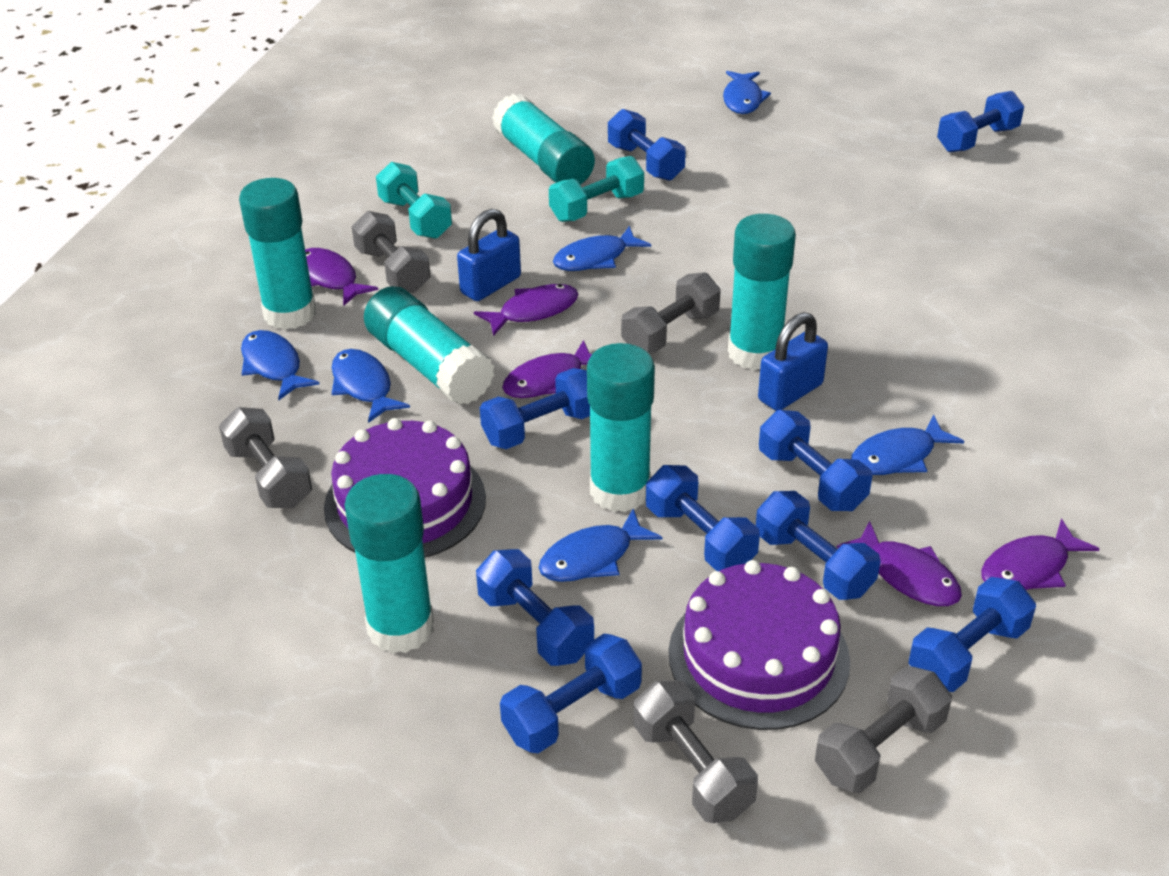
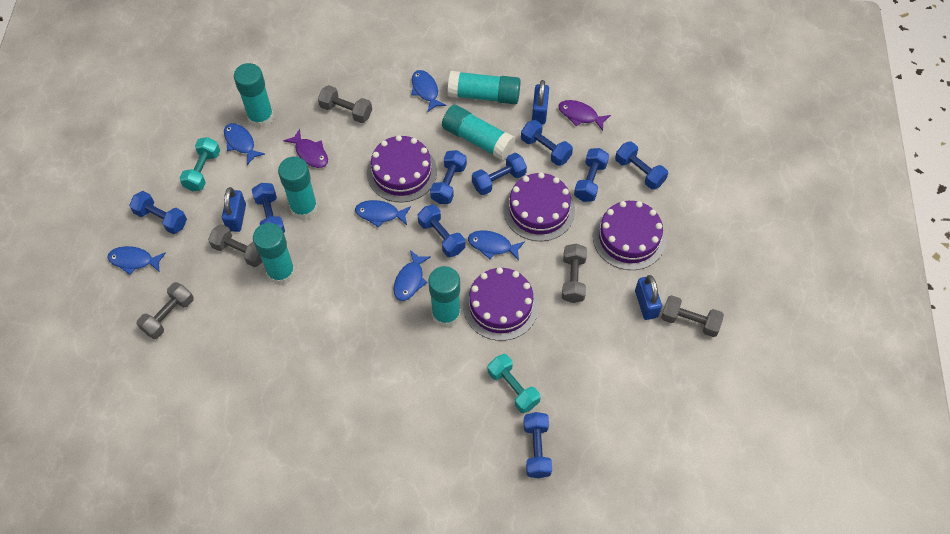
blue padlock: [457,209,521,301] [758,312,828,410] = 2 -> [222,187,246,232] [532,80,549,124] [635,275,662,320] = 3
purple cake: [324,418,486,558] [668,560,850,730] = 2 -> [367,135,437,203] [463,267,539,341] [503,172,575,241] [593,201,666,270] = 4
purple fish: [305,248,378,305] [474,284,578,336] [502,340,592,398] [837,521,962,606] [981,519,1099,590] = 5 -> [283,129,328,168] [559,100,611,131] = 2

